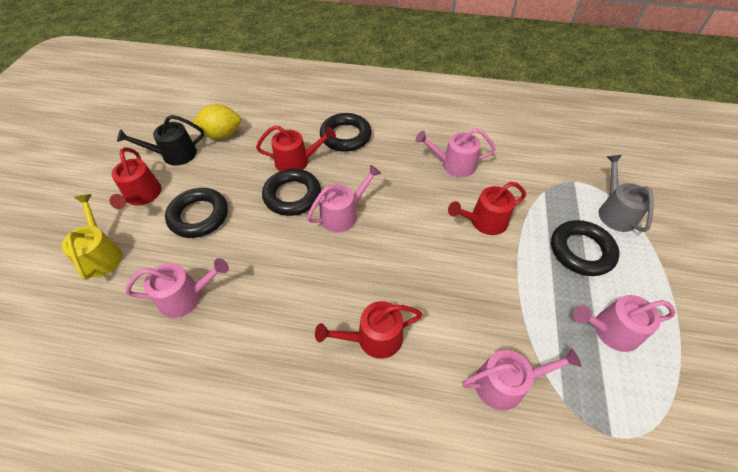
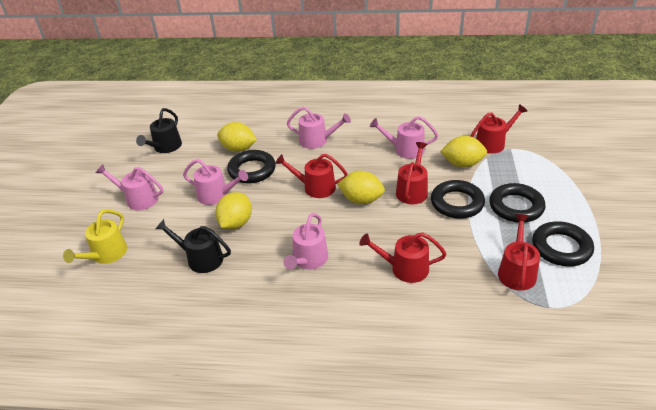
black watering can: [117,115,204,166] = 1 -> [136,108,182,153] [155,219,231,273] = 2
grey watering can: [598,155,654,232] = 1 -> none = 0
red watering can: [109,147,161,209] [256,125,336,171] [315,301,423,359] [448,182,526,235] = 4 -> [275,154,348,198] [359,233,446,283] [396,142,428,204] [471,104,527,154] [498,214,540,291] = 5
yellow lemon: [192,104,241,139] = 1 -> [215,192,252,230] [217,122,257,152] [337,171,385,204] [440,136,487,168] = 4

